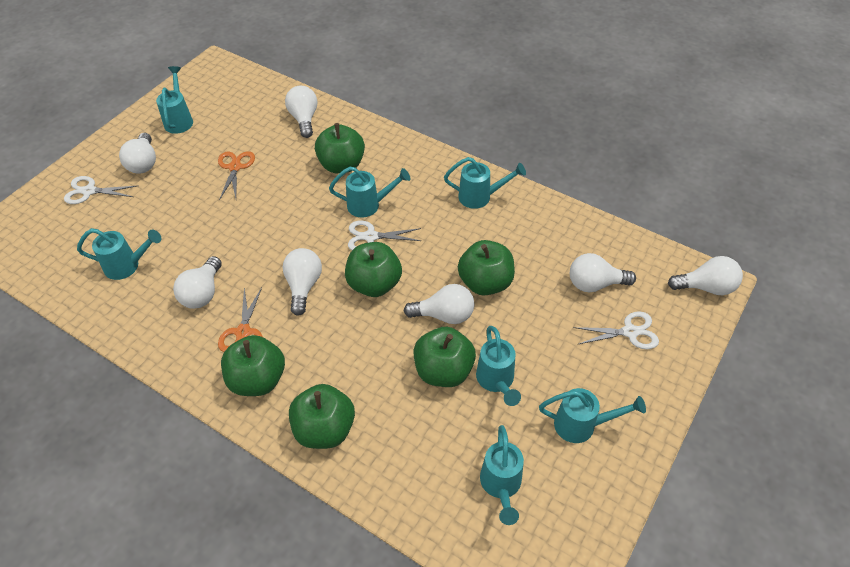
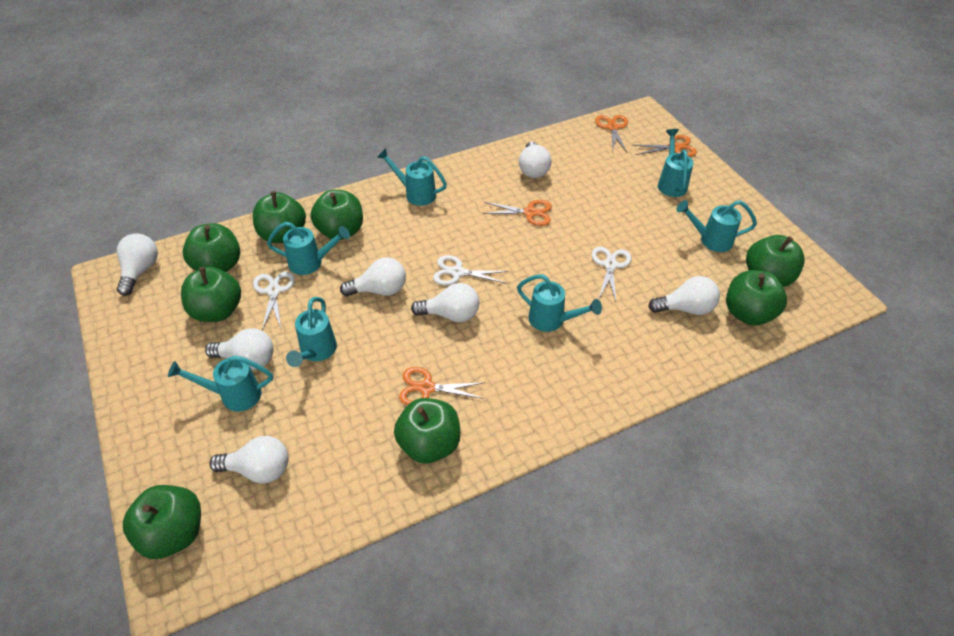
green apple: [221,335,285,396] [289,384,355,449] [315,123,365,173] [345,242,402,297] [413,327,476,387] [458,240,515,296] = 6 -> [123,485,201,559] [181,267,241,322] [183,223,240,272] [253,191,306,243] [311,190,363,240] [394,398,460,463] [726,270,787,325] [746,235,805,287] = 8
orange scissors: [218,151,255,200] [218,287,263,352] = 2 -> [399,367,485,405] [483,200,552,226] [595,115,628,152] [632,135,697,157] = 4

